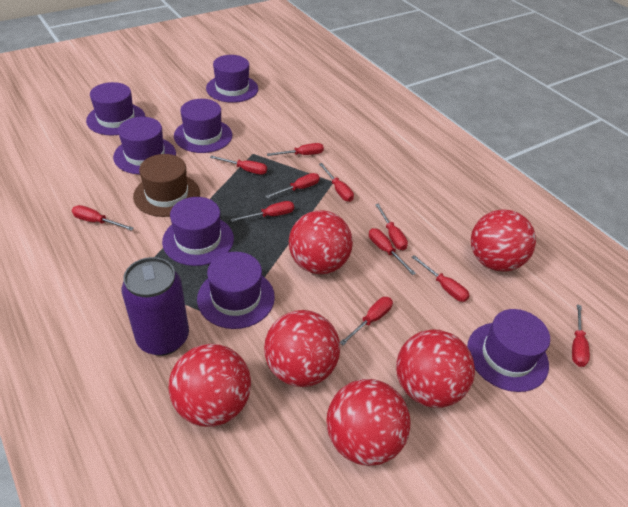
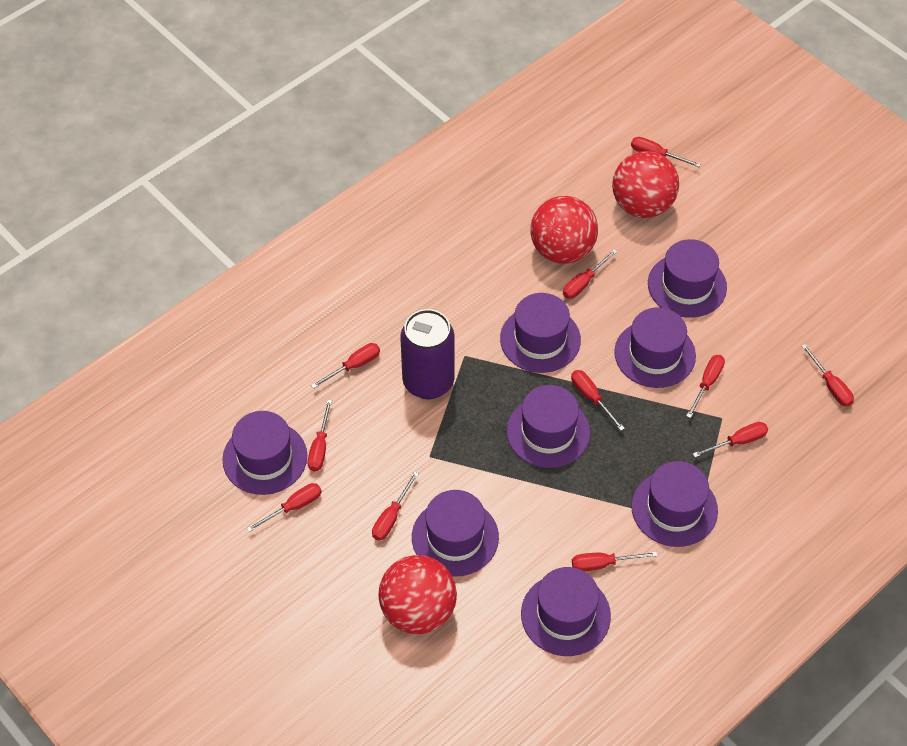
brown hat: [133,154,200,217] = 1 -> none = 0
purple hat: [86,82,145,135] [113,117,176,174] [162,197,234,266] [174,99,232,153] [197,252,275,329] [206,55,258,103] [467,309,550,392] = 7 -> [222,411,307,495] [412,490,499,576] [500,293,581,373] [506,385,590,468] [521,567,611,656] [614,307,696,388] [631,461,718,547] [648,239,727,318] = 8
red ball: [169,344,251,427] [264,310,340,387] [289,210,353,274] [326,379,410,466] [396,330,475,408] [471,209,536,272] = 6 -> [379,555,457,634] [530,196,598,264] [612,151,679,218] = 3

